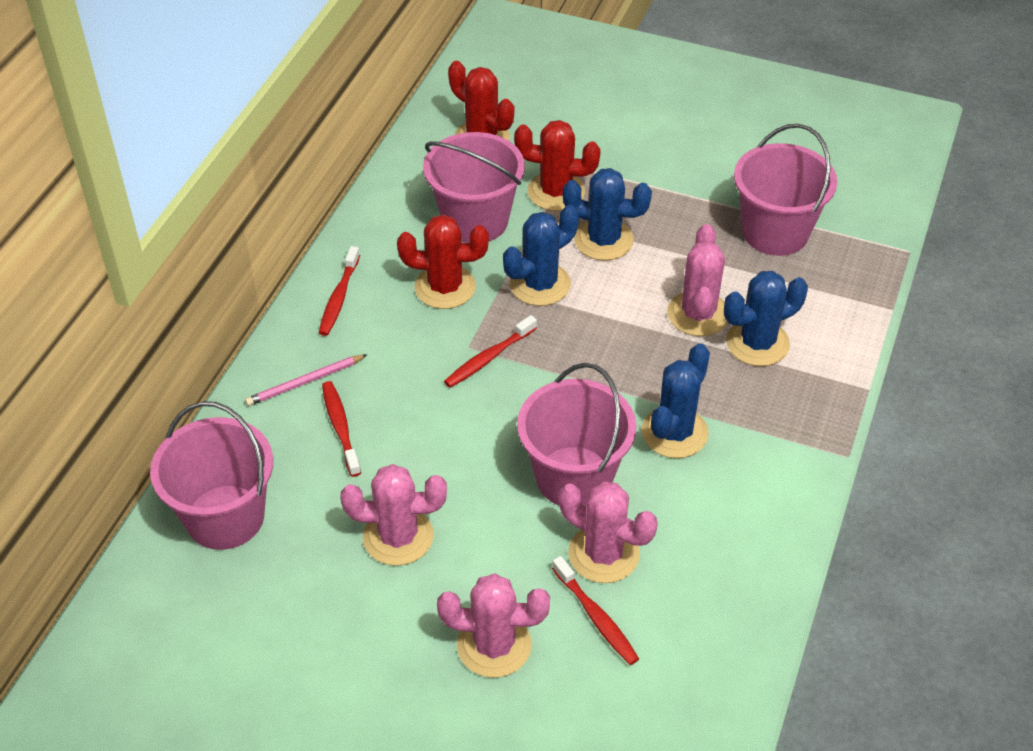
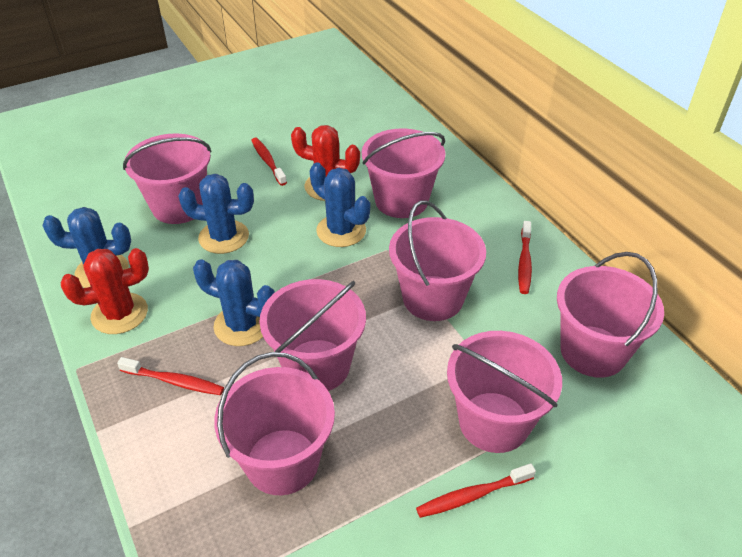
pink bucket: [150,401,273,550] [423,132,525,243] [517,363,636,507] [734,124,837,256] = 4 -> [123,133,212,224] [214,352,335,495] [259,279,366,391] [362,128,445,218] [389,201,486,321] [447,331,562,453] [557,252,664,378] = 7
pink cactus: [340,464,447,566] [437,574,550,678] [559,482,658,583] [667,224,728,336] = 4 -> none = 0
pink pencil: [245,354,368,406] = 1 -> none = 0
red cactus: [397,215,489,309] [448,61,514,141] [514,120,601,211] = 3 -> [61,248,149,334] [291,125,360,201] = 2

